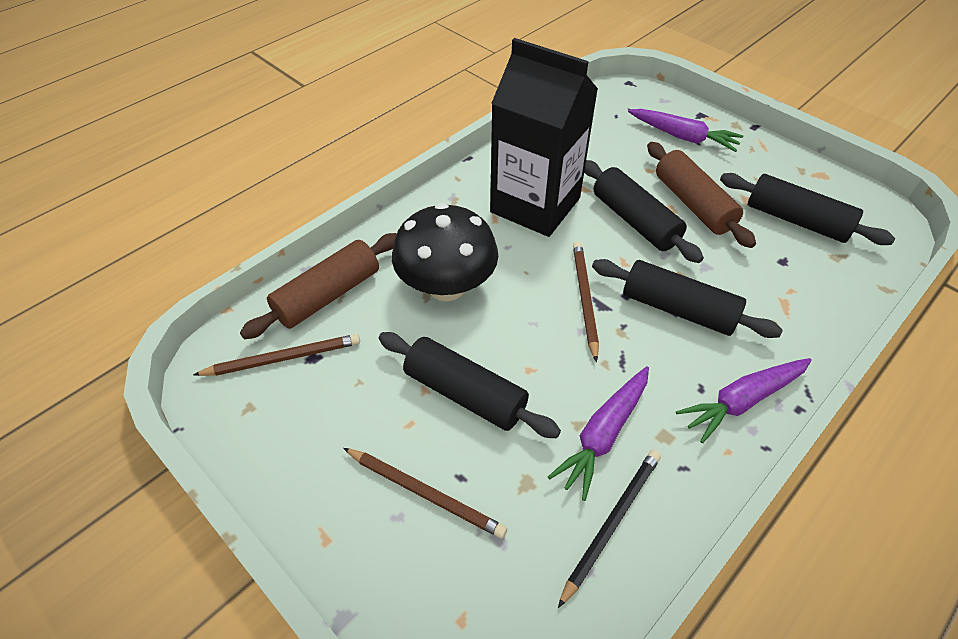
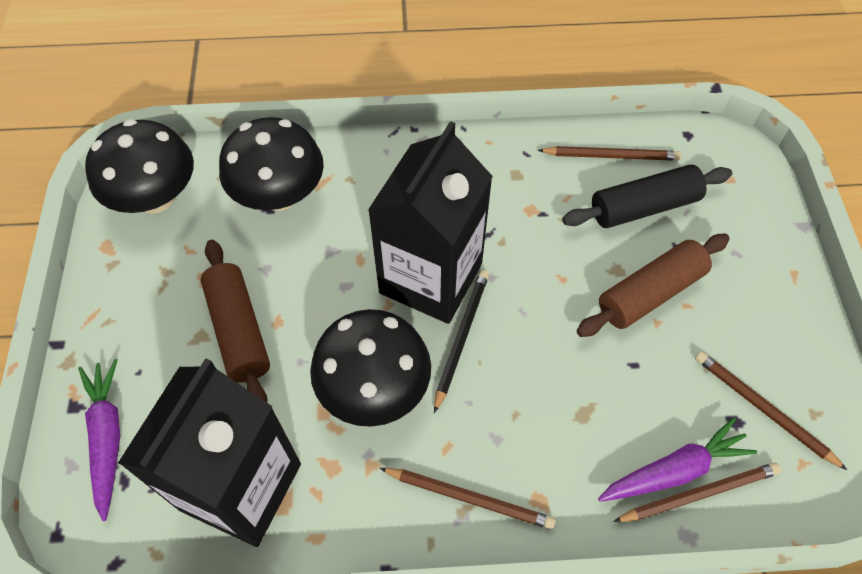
black carton: [490,38,598,237] = 1 -> [118,358,301,547] [368,121,493,324] = 2
black mushroom: [392,203,498,301] = 1 -> [85,119,194,214] [219,117,324,211] [310,309,431,427] = 3
black rolling pin: [379,332,561,438] [584,160,704,263] [592,259,783,338] [720,173,895,245] = 4 -> [562,165,732,228] = 1
brown pencil: [193,334,360,376] [343,448,507,539] [573,242,599,362] = 3 -> [380,468,556,529] [537,146,682,161] [613,463,781,522] [695,351,847,470] = 4
purple carrot: [548,366,649,501] [628,109,743,152] [676,358,812,443] = 3 -> [78,359,120,521] [598,417,757,501] = 2

